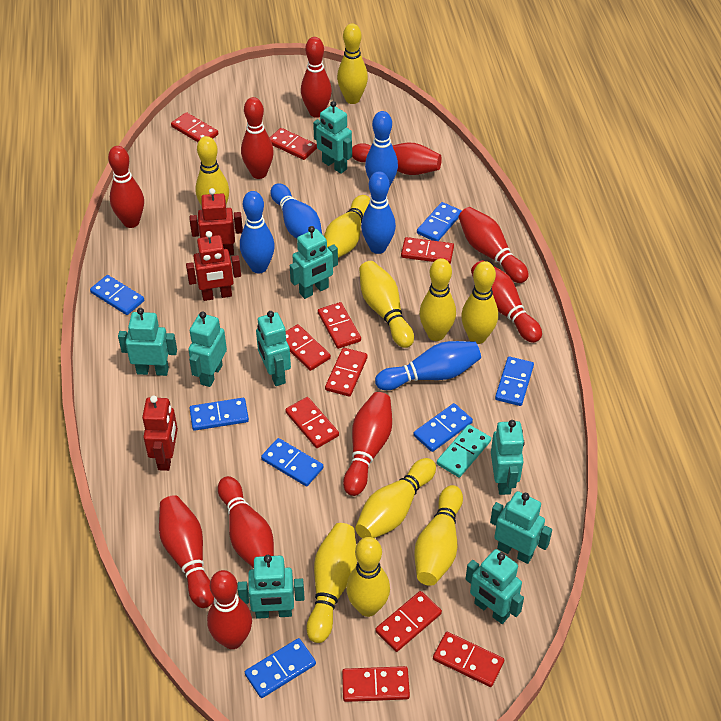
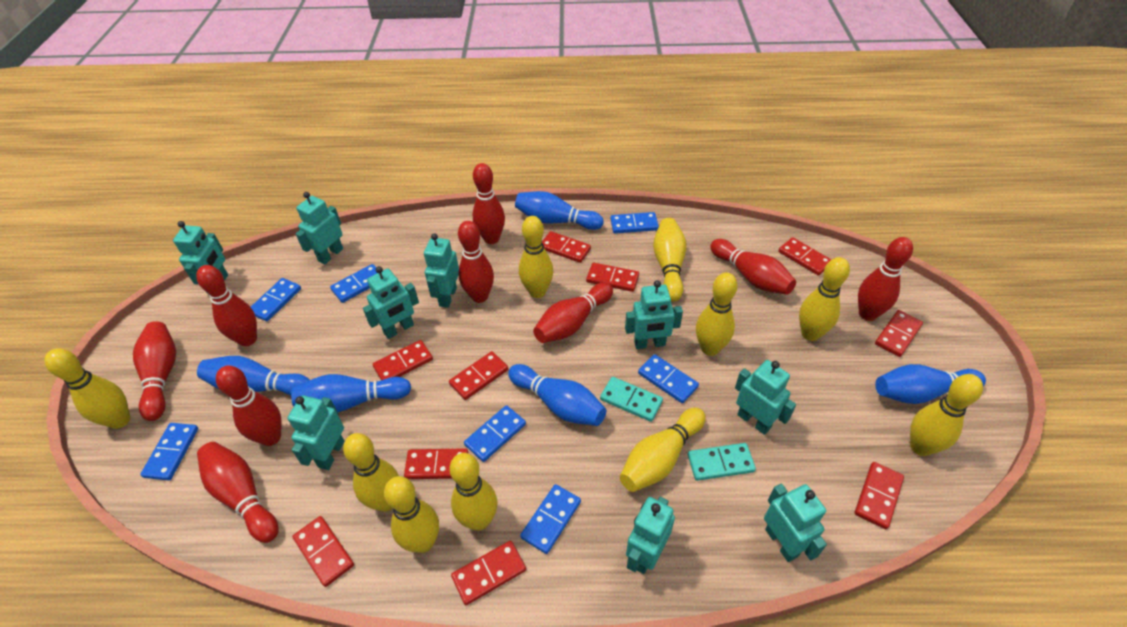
red bowling pin: [108,146,144,228] [159,495,214,608] [207,570,252,649] [218,476,274,568] [241,97,274,179] [301,37,332,118] [343,392,392,496] [352,143,442,175] [459,207,529,283] [471,260,542,343] = 10 -> [133,321,176,421] [196,265,257,346] [197,442,279,543] [216,366,282,446] [458,221,494,303] [473,163,505,244] [533,283,613,343] [710,239,796,295] [858,237,913,321] = 9
red robot: [142,395,178,471] [186,231,241,301] [190,188,243,255] = 3 -> none = 0
turquoise domino: [437,424,491,478] = 1 -> [600,377,663,422] [688,443,756,481] = 2

